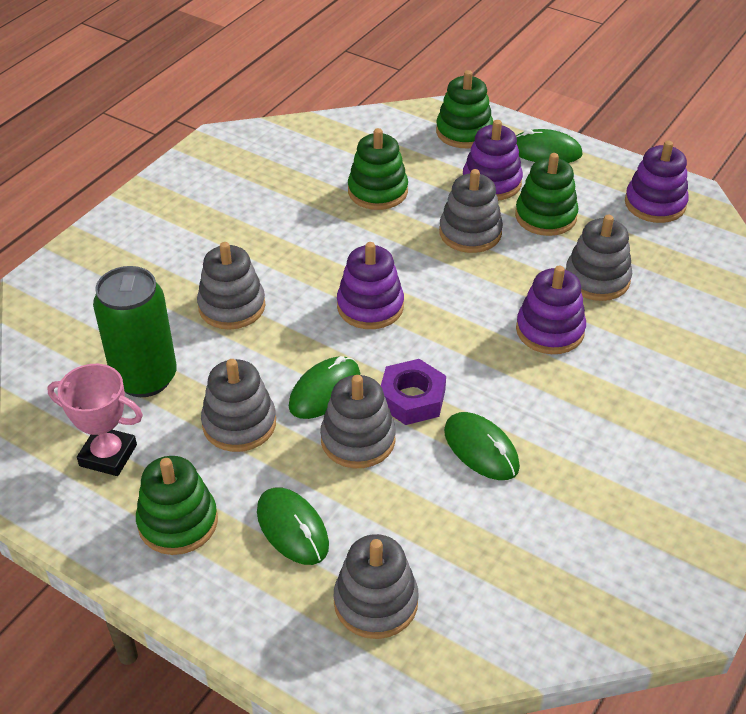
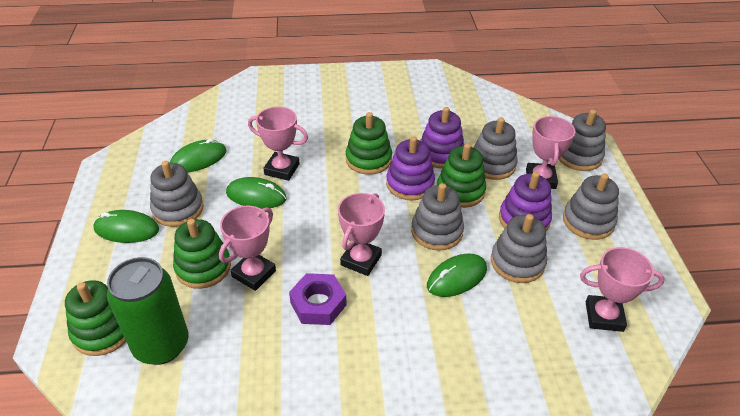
pink trophy: [47,364,143,476] = 1 -> [219,206,276,291] [248,107,308,181] [338,193,385,276] [526,116,575,189] [580,247,665,332] = 5
purple stacking toy: [337,242,404,329] [463,120,523,200] [516,266,586,354] [625,141,689,223] = 4 -> [386,136,435,201] [420,107,464,169] [499,172,552,231] = 3

